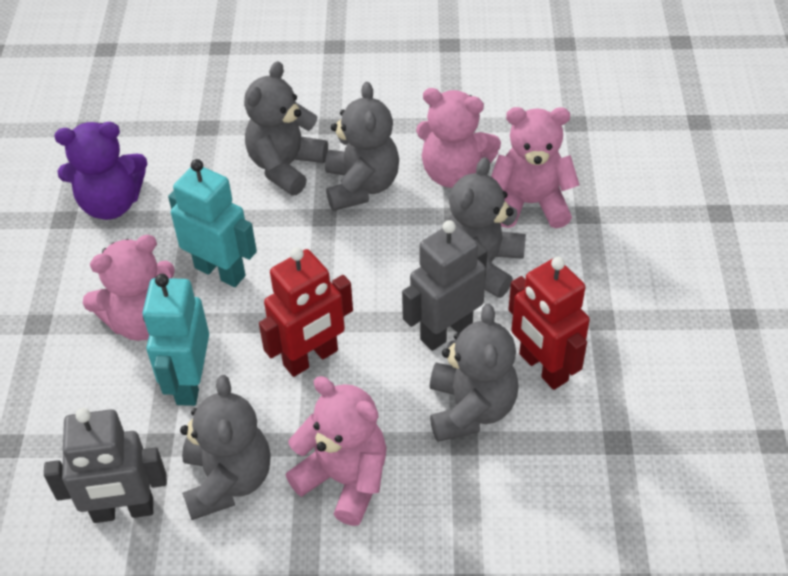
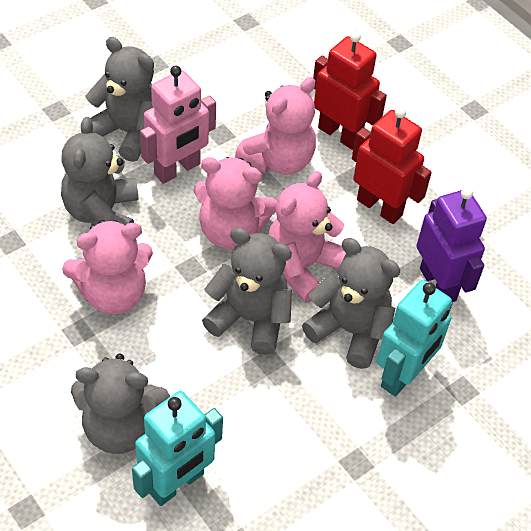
grey robot: [44,408,167,523] [402,220,487,351] = 2 -> none = 0
pink robot: none = 0 -> [140,66,216,184] = 1
purple robot: none = 0 -> [416,187,487,302] = 1
purple teddy bear: [55,122,147,220] = 1 -> none = 0

